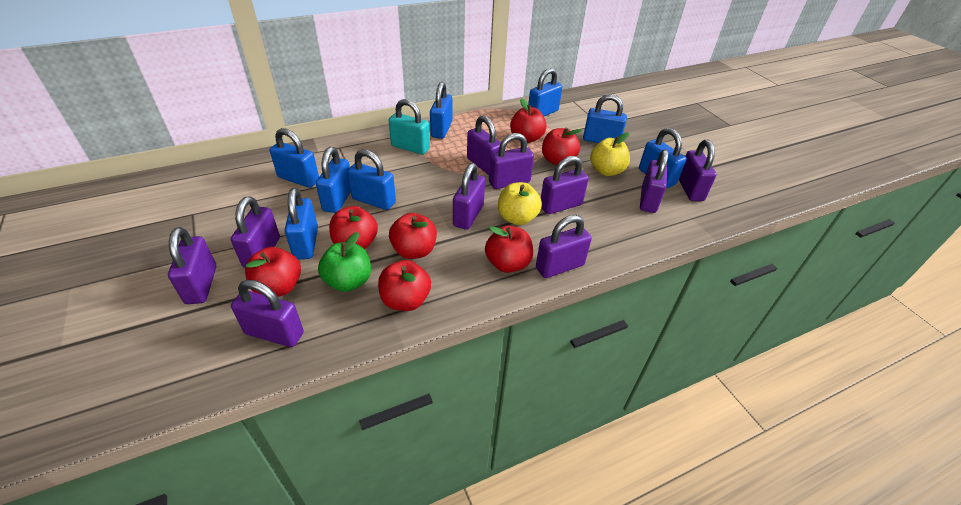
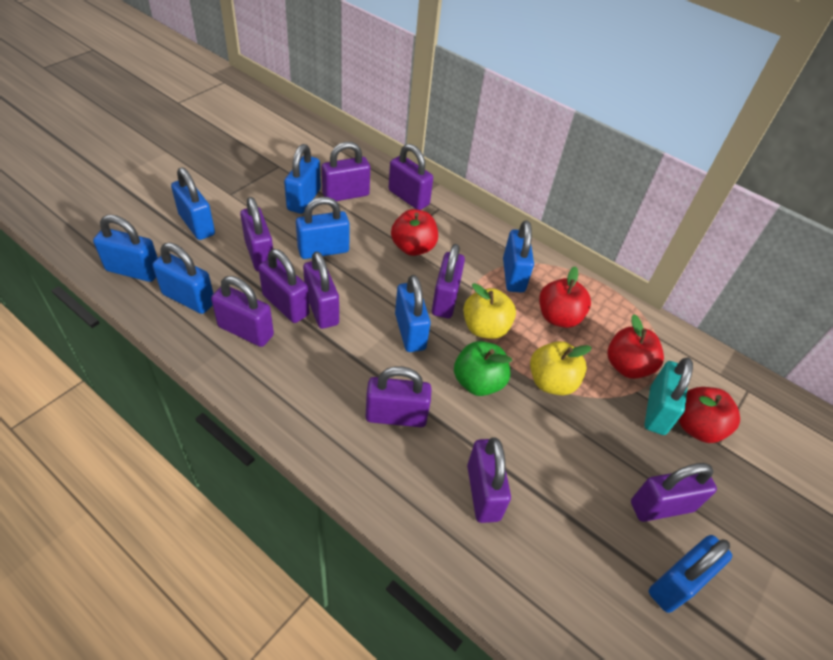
red apple: [245,247,301,297] [329,206,378,250] [378,260,431,311] [389,213,437,259] [485,226,533,273] [510,98,547,143] [542,127,582,165] = 7 -> [391,209,438,256] [539,267,591,328] [607,314,664,379] [679,387,740,443] = 4

